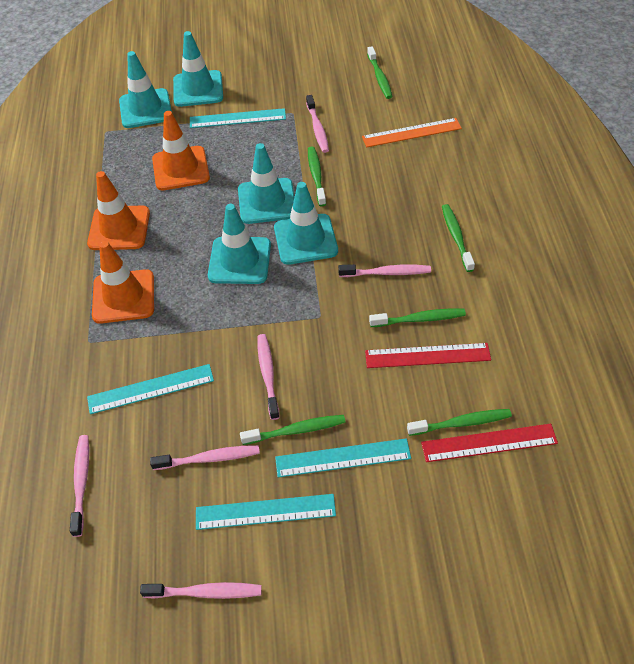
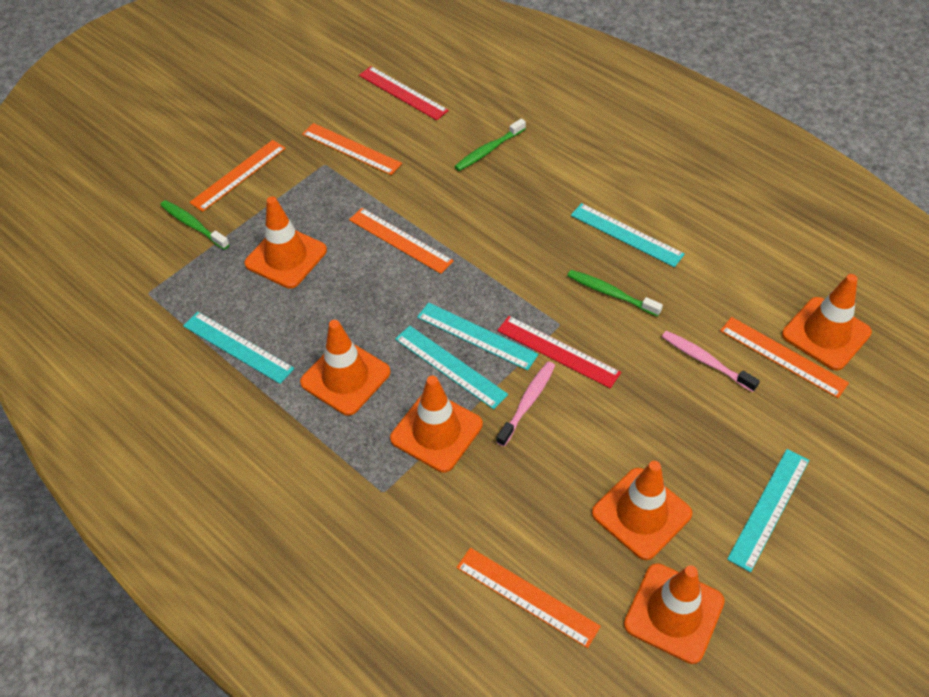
green toothbrush: [240,415,346,445] [308,147,326,207] [367,46,392,99] [369,309,466,327] [407,409,512,436] [442,204,475,272] = 6 -> [160,200,230,250] [454,118,526,171] [567,270,663,317] = 3
orange ruler: [362,118,462,147] = 1 -> [189,140,286,212] [302,123,402,175] [349,208,454,274] [456,548,601,648] [720,317,849,398] = 5
orange traffic cone: [87,171,150,250] [92,241,154,324] [152,111,210,190] = 3 -> [244,196,327,289] [300,320,390,416] [390,376,483,472] [592,461,692,560] [624,563,725,664] [782,274,872,371] = 6
pink toothbrush: [70,435,89,537] [140,582,262,599] [150,445,260,470] [257,334,280,420] [306,95,329,153] [338,264,431,277] = 6 -> [496,361,555,447] [662,331,760,392] = 2
turquoise ruler: [87,364,214,414] [190,108,286,128] [196,494,336,530] [275,438,411,478] = 4 -> [183,312,294,384] [395,326,508,409] [417,302,539,370] [571,203,685,267] [727,449,809,572] = 5
turquoise traffic cone: [119,51,172,128] [173,31,223,107] [208,204,271,284] [238,143,295,224] [274,182,338,265] = 5 -> none = 0

